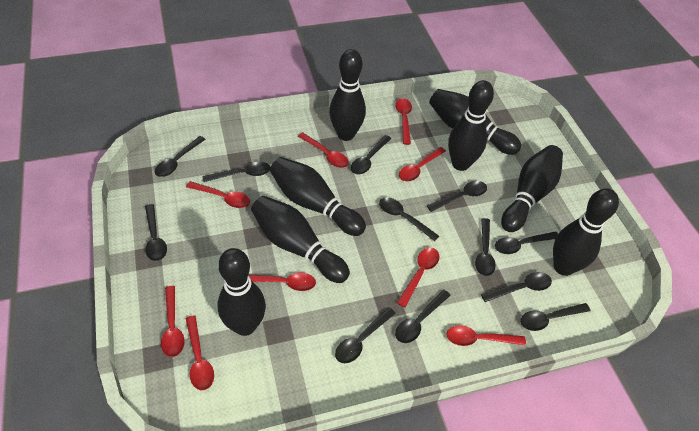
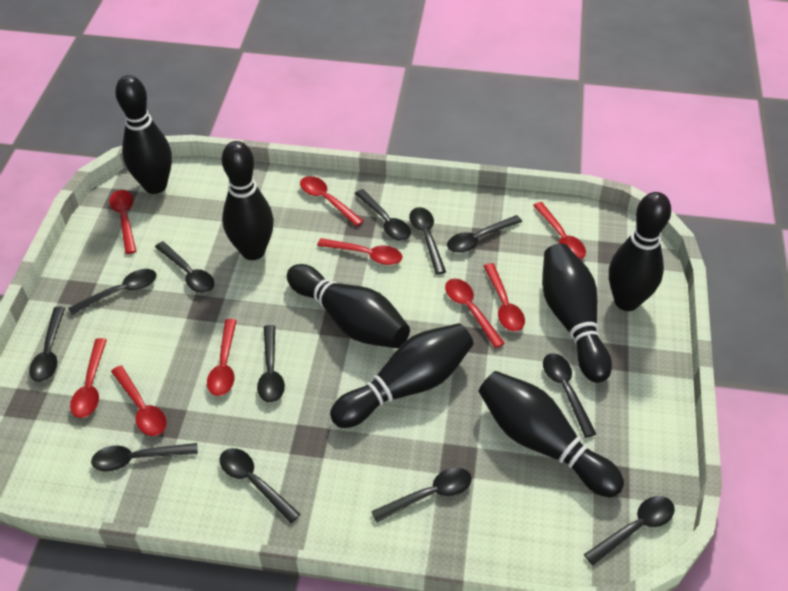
black bowling pin: [218,248,266,336] [251,196,350,283] [270,157,366,236] [329,49,366,141] [429,89,521,155] [448,80,494,171] [501,145,563,232] [553,188,619,276] = 8 -> [115,75,172,194] [222,141,274,260] [287,264,410,348] [330,323,473,428] [478,371,624,497] [542,243,612,383] [609,192,671,311] = 7

